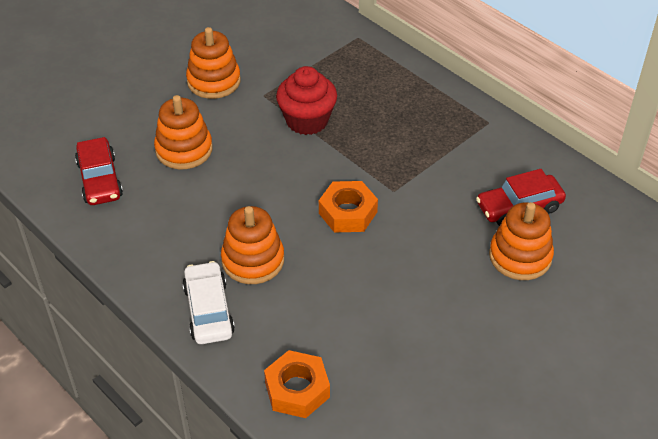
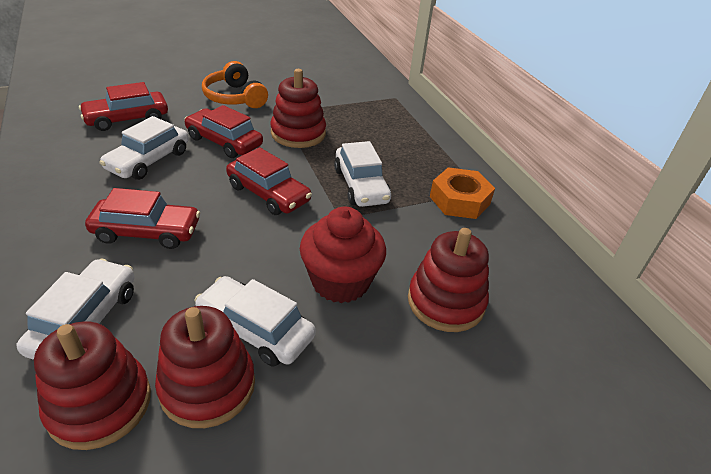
orange headphones: none = 0 -> [202,61,268,108] = 1
orange nut: [264,350,330,418] [319,181,378,232] = 2 -> [430,167,495,219] = 1
orange stacking toy: [154,95,213,170] [186,27,241,99] [221,206,284,284] [489,202,554,280] = 4 -> none = 0
red car: [75,137,123,205] [476,169,566,226] = 2 -> [79,82,168,131] [85,188,200,249] [184,105,263,158] [226,147,312,215] = 4
red stacking toy: none = 0 -> [34,321,151,450] [155,306,255,428] [270,69,326,148] [408,228,489,332] = 4
white car: [182,261,235,344] = 1 -> [16,258,135,360] [99,116,189,180] [195,276,316,367] [334,141,391,207] = 4

